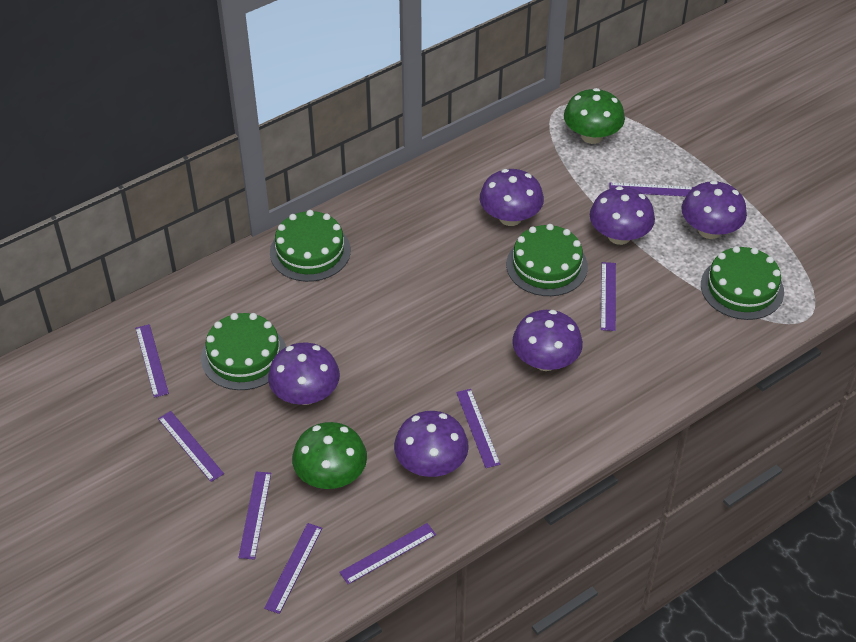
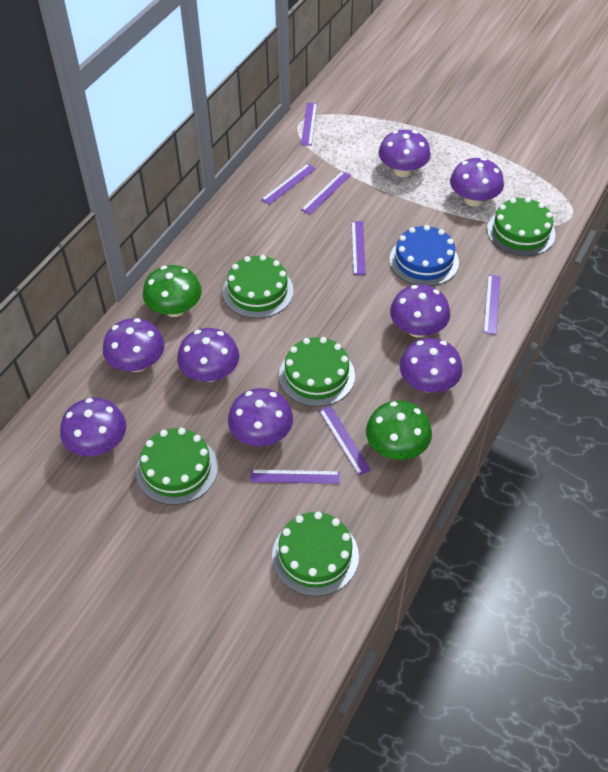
blue cake: none = 0 -> [389,225,459,286] = 1
green cake: [201,313,286,390] [270,210,351,282] [506,224,588,296] [701,246,784,320] = 4 -> [136,428,218,505] [223,255,294,318] [272,512,359,596] [279,337,355,407] [487,197,556,256] = 5
purple mushroom: [268,343,340,405] [394,411,469,477] [480,169,544,226] [512,310,583,371] [590,186,655,245] [682,181,747,239] = 6 -> [60,398,126,457] [103,318,165,372] [177,328,239,382] [228,388,293,446] [378,129,431,177] [390,285,450,338] [400,338,463,393] [450,158,504,207] = 8
purple ruler: [135,324,169,398] [158,411,224,482] [238,472,271,560] [264,523,322,614] [339,523,436,584] [456,389,501,468] [601,262,616,331] [609,182,693,197] = 8 -> [250,470,340,484] [261,164,316,205] [301,103,317,146] [301,171,351,214] [319,405,371,476] [351,221,366,275] [483,275,500,334] = 7

